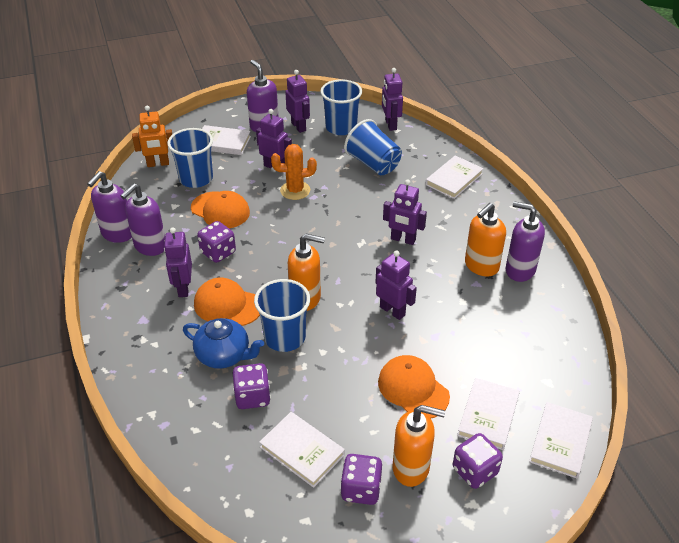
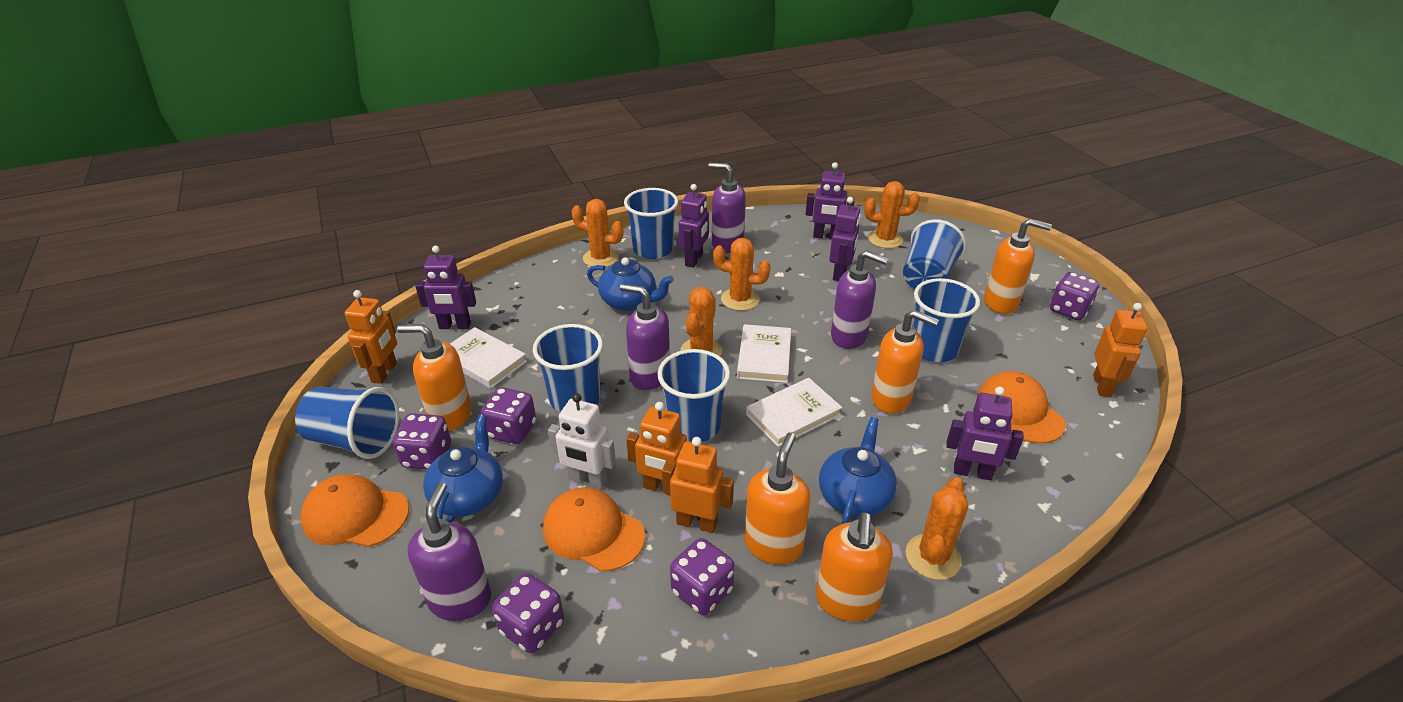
blue cup: [167,128,213,188] [254,279,310,352] [320,79,362,135] [344,119,402,175] = 4 -> [295,387,399,459] [533,324,603,412] [624,188,678,259] [657,349,730,442] [903,219,966,289] [913,278,980,362] = 6
blue teapot: [183,318,264,369] = 1 -> [423,415,503,522] [587,257,674,311] [819,417,897,524] = 3
orange cactus: [271,144,317,200] = 1 -> [571,199,623,267] [680,287,722,356] [713,238,771,311] [864,181,920,249] [906,477,968,580] = 5
orange robot: [132,106,172,167] = 1 -> [345,290,397,384] [626,402,687,495] [662,437,734,533] [1093,303,1147,397] = 4
orange soap dispenser: [288,234,325,311] [393,405,445,487] [465,203,506,277] = 3 -> [397,324,472,431] [745,432,811,564] [816,512,893,622] [871,310,939,414] [984,218,1052,314] = 5
purple dice: [197,221,236,263] [233,363,271,409] [340,454,382,505] [453,433,503,489] = 4 -> [393,413,451,469] [481,387,536,444] [492,573,564,653] [670,538,735,615] [1050,272,1099,320] = 5
purple robot: [164,227,192,297] [256,109,292,168] [285,70,310,133] [376,250,417,320] [382,68,403,131] [383,179,427,245] = 6 -> [415,246,476,329] [679,184,709,268] [805,162,855,240] [829,197,861,281] [947,387,1024,480] = 5
white book: [202,125,251,155] [259,412,345,488] [425,156,484,199] [457,378,520,450] [529,402,593,479] = 5 -> [450,327,527,389] [737,324,791,383] [746,378,842,447] = 3
white robot: none = 0 -> [548,393,616,489] = 1

